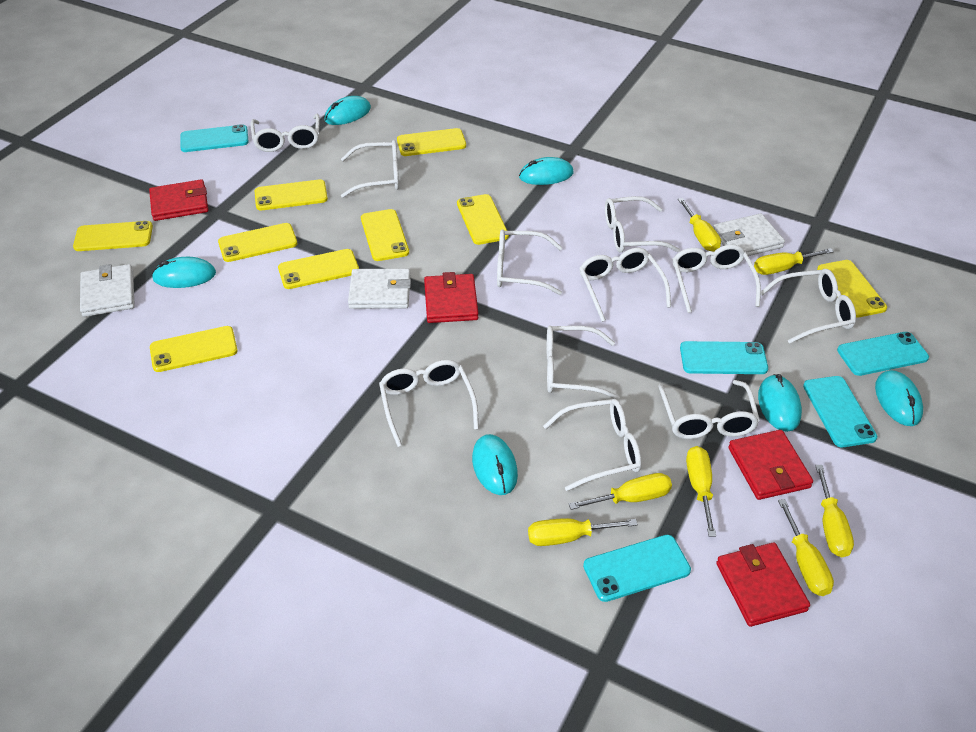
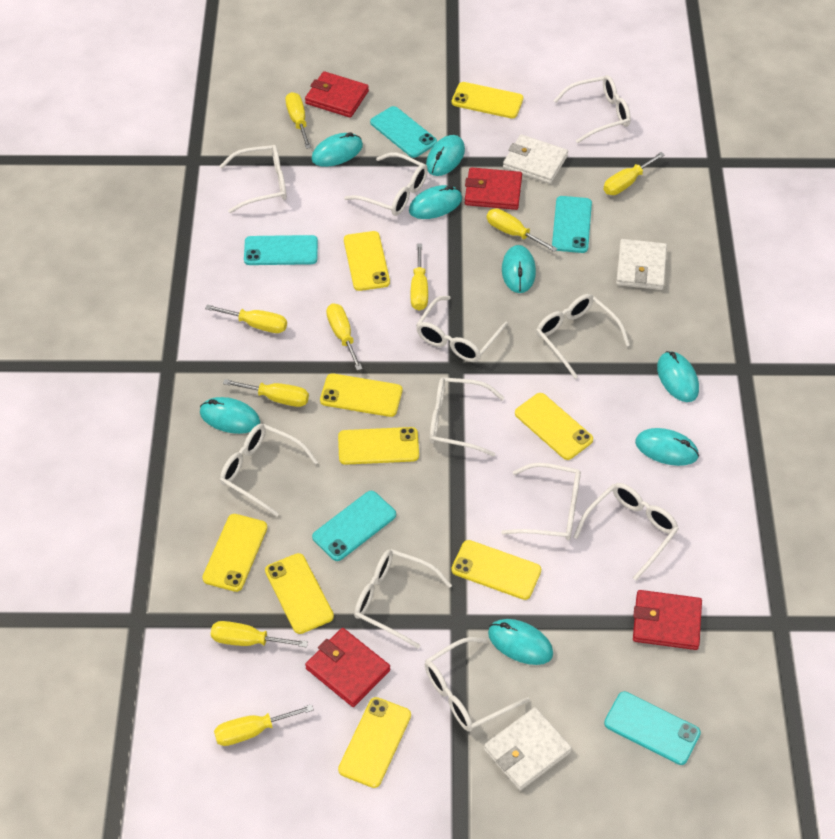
turquoise mouse: [152,257,216,288] [324,96,371,125] [472,434,518,495] [519,157,573,185] [758,374,802,432] [875,370,923,426] = 6 -> [200,397,260,434] [312,132,363,167] [409,185,462,219] [426,135,465,176] [488,619,553,665] [502,245,536,293] [635,428,699,466] [657,351,699,402] = 8
yellow screwdriver: [528,518,638,546] [569,473,672,510] [678,198,721,252] [686,446,716,537] [754,248,834,275] [778,499,834,596] [815,465,854,557] = 7 -> [205,304,287,333] [211,621,308,648] [214,704,314,746] [223,379,309,407] [285,92,311,149] [326,303,363,371] [411,244,428,311] [487,208,557,252] [604,152,665,195] = 9

